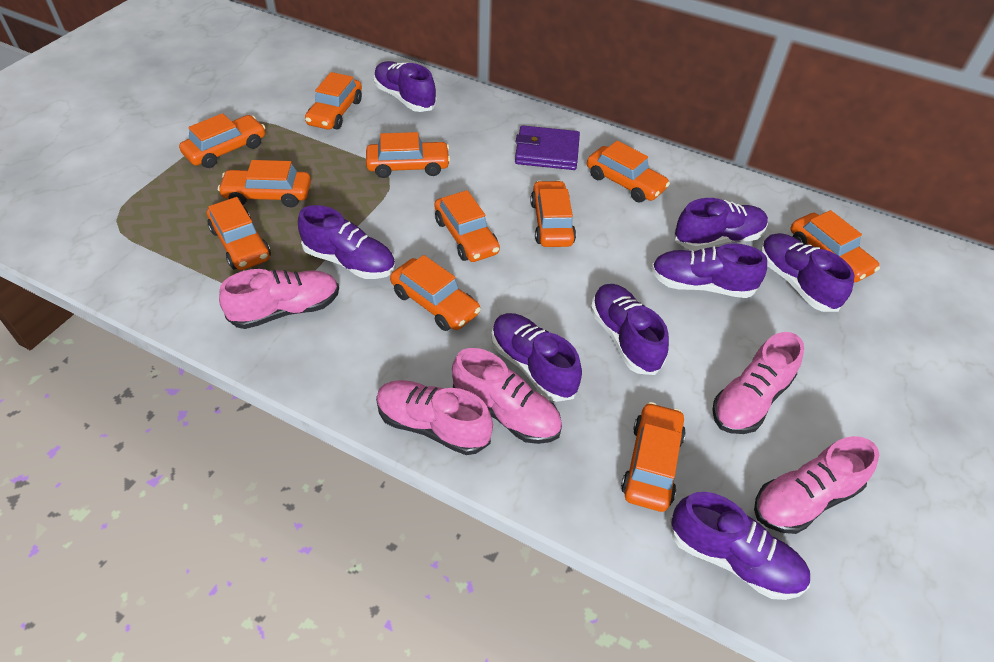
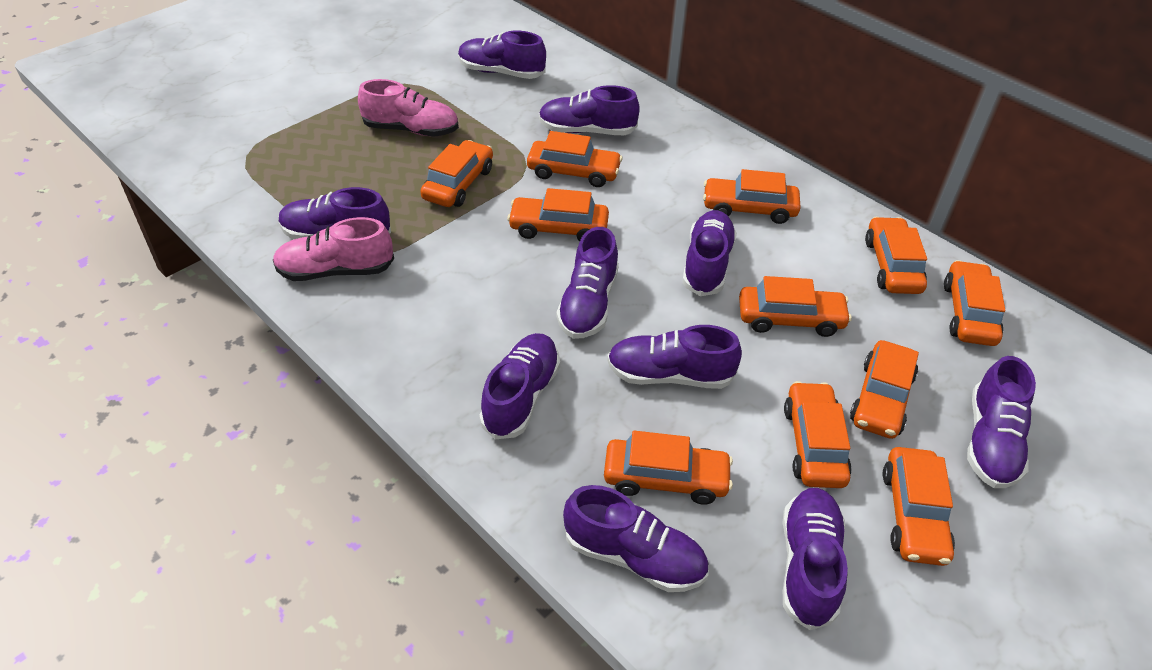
pink shoe: [219,269,339,329] [376,380,493,455] [452,348,562,444] [712,332,804,434] [754,436,879,534] = 5 -> [273,217,394,281] [358,79,459,137] = 2
purple shoe: [298,205,396,279] [374,61,437,112] [491,313,582,402] [591,284,669,375] [651,243,767,298] [670,492,810,600] [675,198,768,250] [761,233,855,312] = 8 -> [279,187,391,239] [458,31,546,79] [479,333,560,439] [539,85,640,135] [557,227,619,339] [563,485,709,592] [607,325,742,389] [682,210,737,296] [782,488,848,630] [967,356,1036,488] = 10
purple wallet: [515,125,580,170] = 1 -> none = 0

